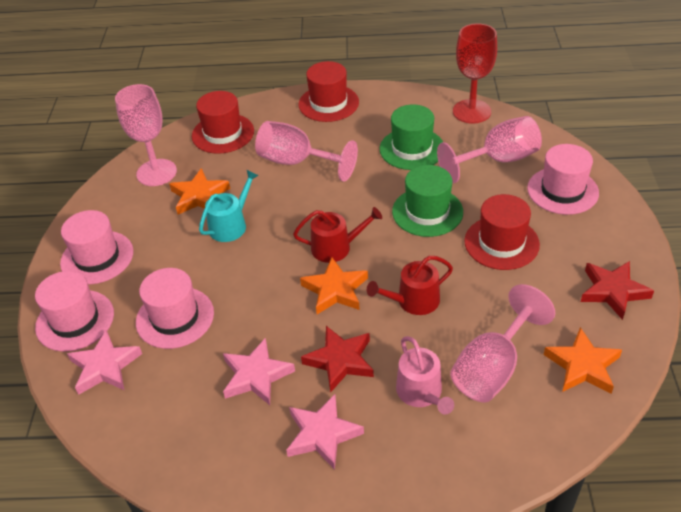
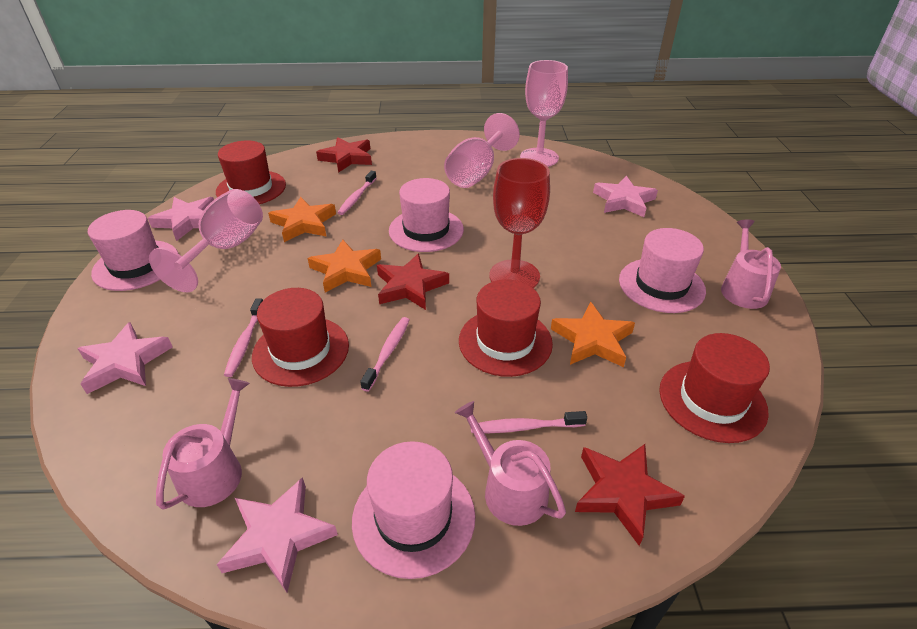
green hat: [380,104,443,170] [392,165,463,237] = 2 -> none = 0
pink goblet: [115,84,177,186] [255,121,358,182] [437,116,542,183] [450,284,555,402] = 4 -> [149,189,263,292] [444,113,520,188] [520,60,568,167] = 3
pink star: [67,330,142,395] [223,338,295,405] [286,394,364,470] = 3 -> [77,322,173,394] [148,197,214,241] [216,477,338,593] [593,176,658,217] = 4
pink toothbrush: none = 0 -> [224,298,263,377] [337,171,376,215] [360,317,410,392] [471,411,587,433] = 4
pink watering can: [396,336,454,415] = 1 -> [156,378,250,510] [455,401,566,526] [721,219,781,309] = 3
red hat: [192,91,254,154] [299,61,359,122] [464,194,540,270] = 3 -> [216,140,286,204] [252,288,349,387] [459,280,553,377] [659,333,770,443] = 4
red star: [301,326,374,393] [581,261,654,320] = 2 -> [316,137,372,173] [377,254,449,310] [575,444,685,546] = 3
red watering can: [293,207,382,263] [367,256,453,315] = 2 -> none = 0
turquoise watering can: [199,170,259,242] = 1 -> none = 0

